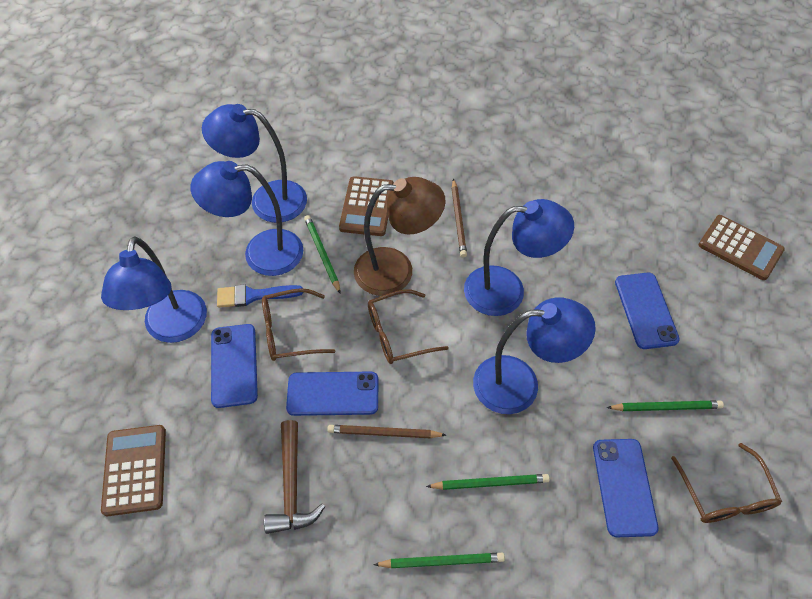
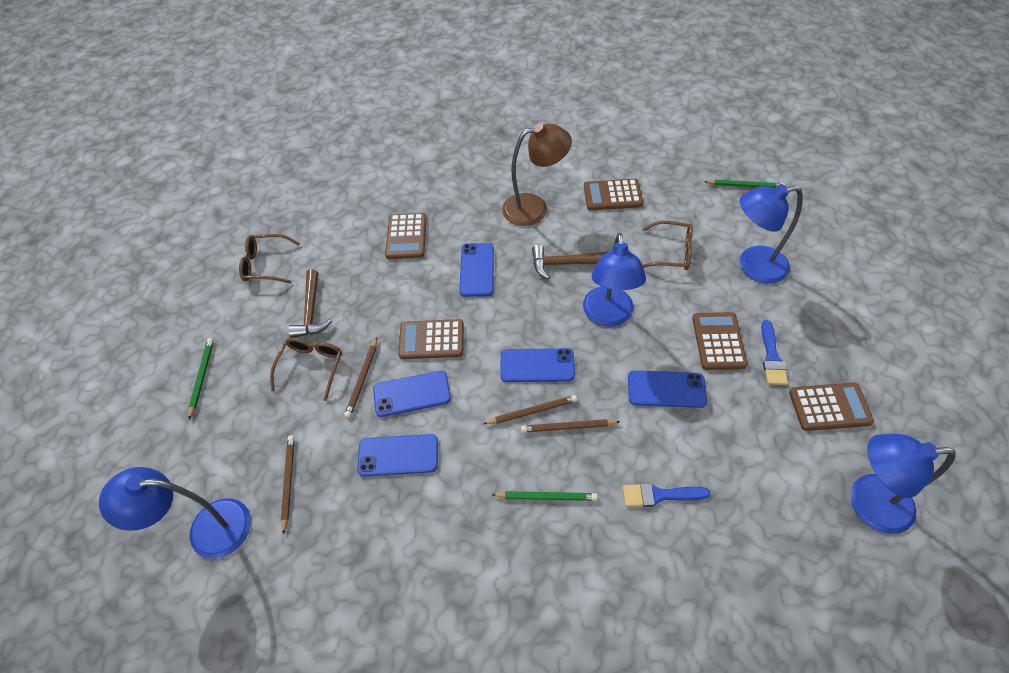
blue brush: [217,284,304,308] = 1 -> [623,483,710,507] [761,320,788,385] = 2
blue lamp: [101,236,207,343] [190,161,303,276] [202,104,307,223] [464,199,574,316] [473,297,596,414] = 5 -> [99,467,251,559] [583,233,646,327] [739,184,803,284] [850,434,956,534] = 4
blue phone: [211,324,258,408] [286,372,378,416] [593,439,659,537] [615,273,680,349] = 4 -> [357,434,438,476] [373,371,451,417] [459,243,494,297] [500,348,575,382] [628,371,707,408] = 5
brown calculator: [101,425,166,516] [339,176,394,236] [699,215,785,280] = 3 -> [385,213,426,259] [398,319,464,359] [584,179,643,210] [692,312,748,370] [789,383,874,431] = 5
brown hammer: [264,420,325,534] = 1 -> [288,269,332,338] [532,245,608,279] = 2
brown pencil: [327,425,446,438] [451,179,467,258] = 2 -> [281,436,295,535] [344,338,377,418] [483,395,577,424] [521,419,620,432] = 4
green pencil: [304,215,341,294] [373,553,505,568] [426,474,550,490] [607,400,724,411] = 4 -> [188,338,214,419] [492,491,598,501] [704,180,785,188] = 3

